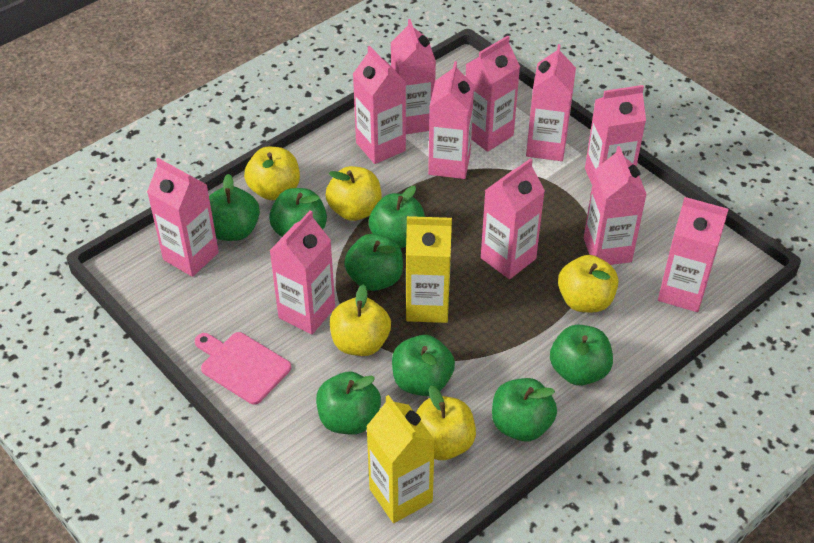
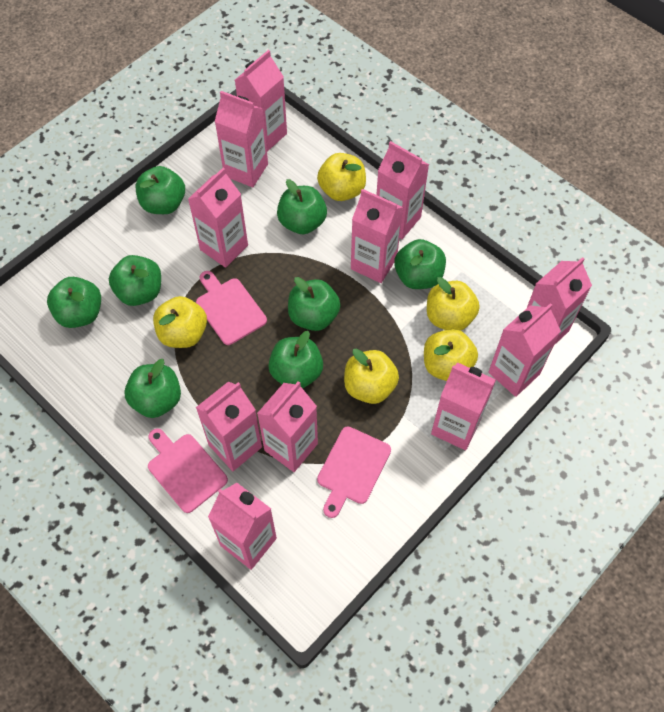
pink cutting board: [195,332,291,405] = 1 -> [148,428,228,513] [196,271,267,345] [317,426,391,518] = 3
yellow carton: [366,395,435,523] [406,216,452,323] = 2 -> none = 0

